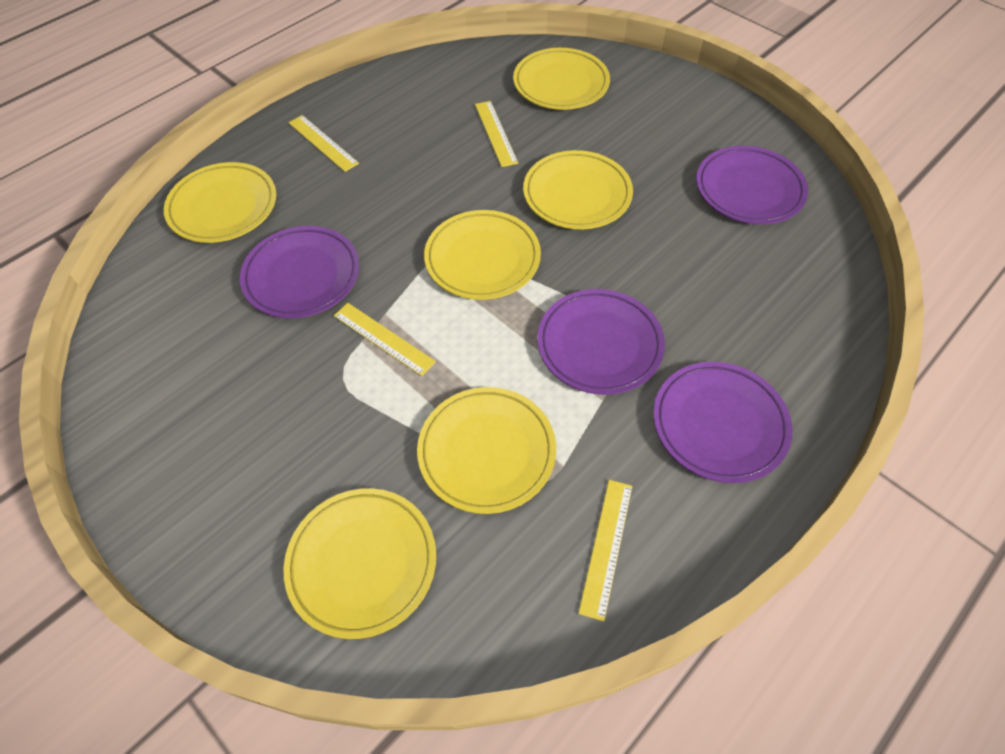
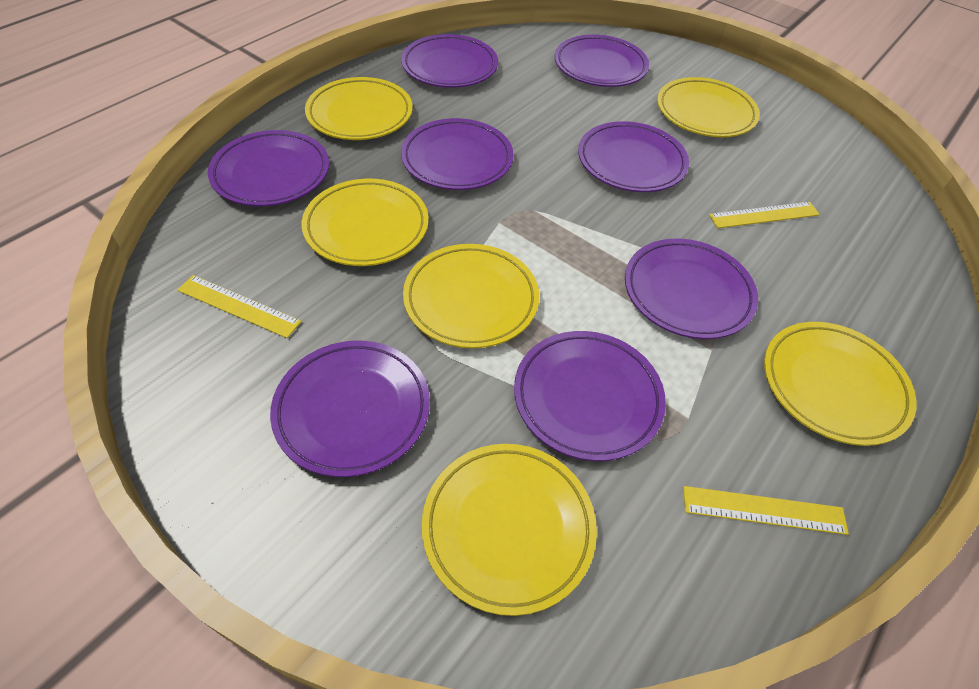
purple plate: [240,226,359,318] [537,289,665,395] [653,362,793,483] [696,146,808,224] = 4 -> [208,130,329,206] [270,341,430,477] [401,34,498,88] [401,118,514,190] [514,331,666,461] [554,35,649,87] [578,121,689,192] [625,239,758,339] = 8
yellow ruler: [288,115,359,172] [334,303,436,376] [475,101,518,167] [578,480,632,621] = 4 -> [178,275,301,338] [684,486,849,535] [709,202,820,228] = 3

